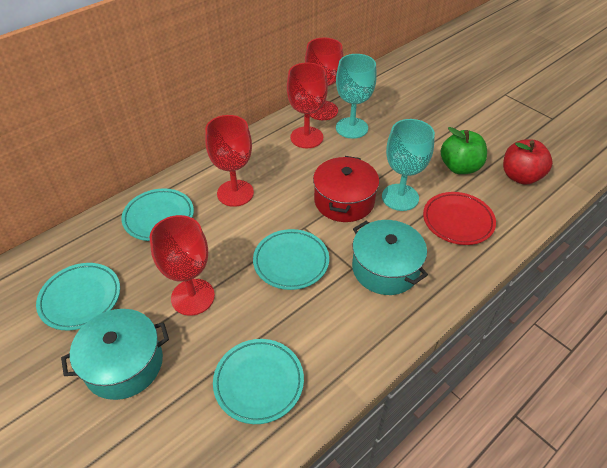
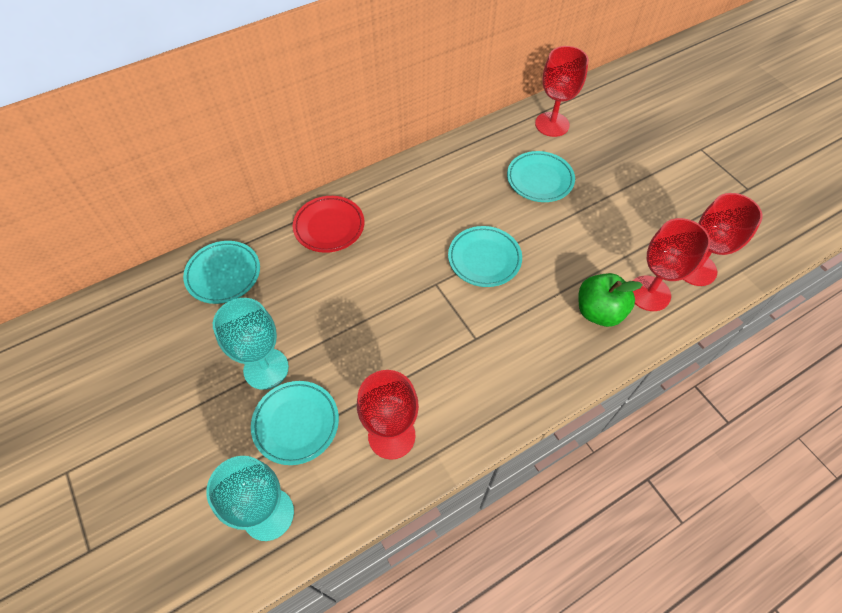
red apple: [503,139,553,185] = 1 -> none = 0
red pot: [313,156,379,222] = 1 -> none = 0
turquoise pot: [61,309,169,400] [352,220,428,295] = 2 -> none = 0

